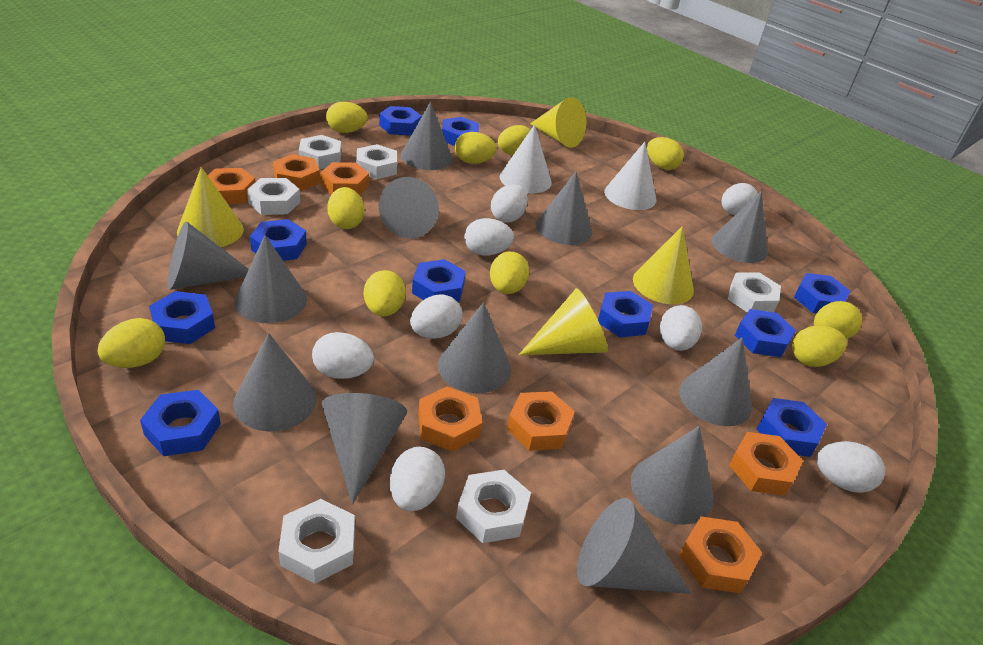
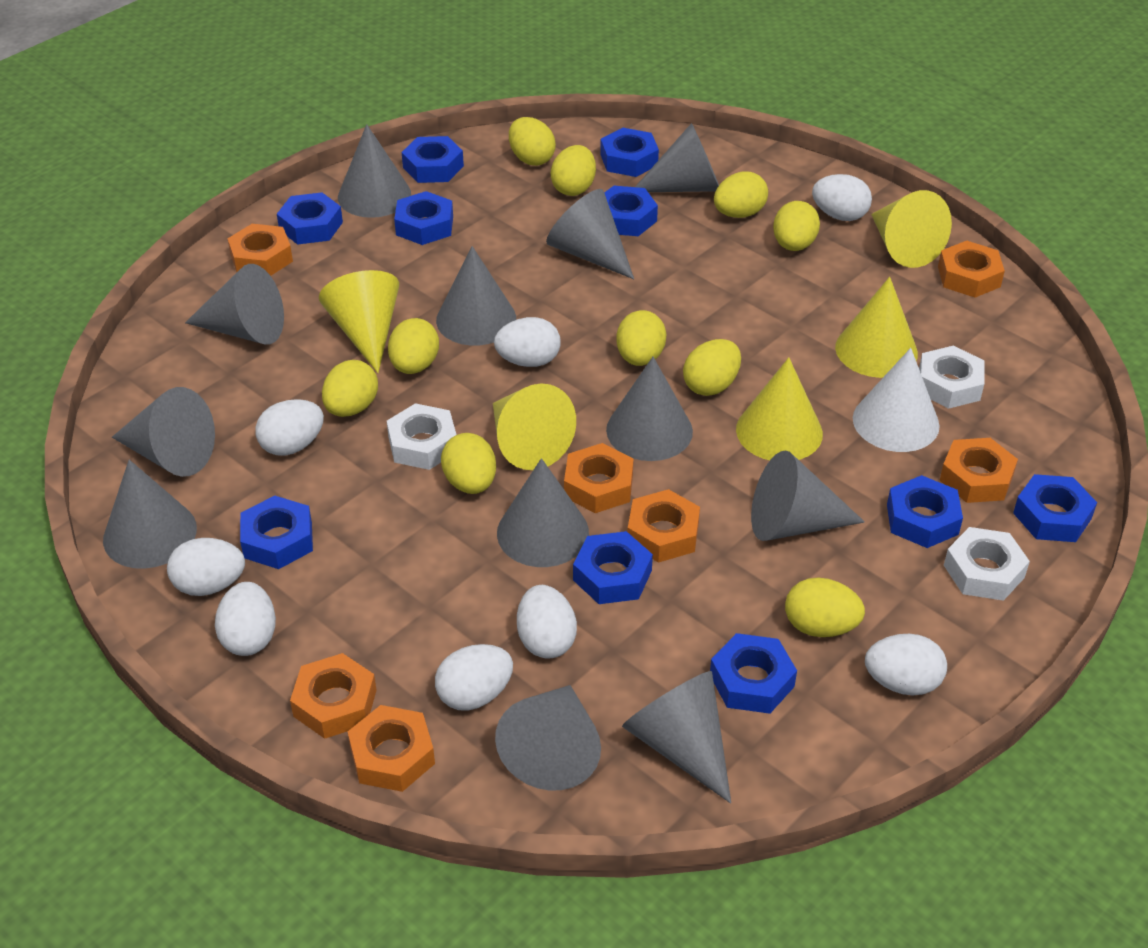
white cone: [500,124,552,193] [604,142,656,210] = 2 -> [853,348,940,452] = 1
white nut: [247,178,300,215] [278,499,355,584] [299,135,341,169] [356,144,397,179] [456,470,531,543] [728,272,781,312] = 6 -> [387,403,456,470] [919,345,985,409] [944,527,1030,601] = 3
yellow cone: [177,167,244,247] [519,288,608,355] [530,97,586,148] [633,226,694,304] = 4 -> [319,270,399,373] [493,383,576,470] [736,357,823,460] [835,277,918,378] [871,190,952,268] = 5

